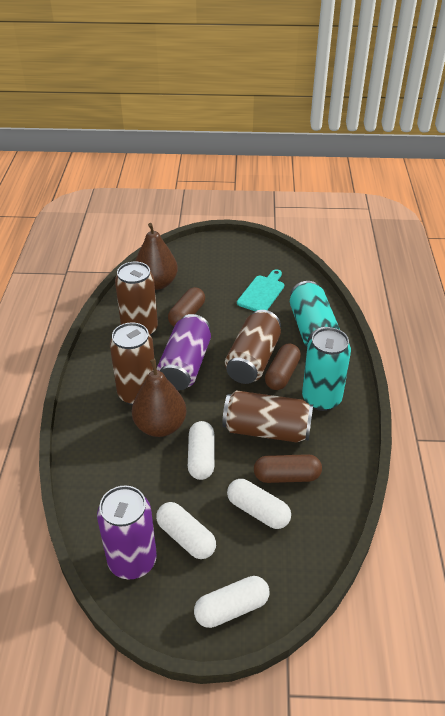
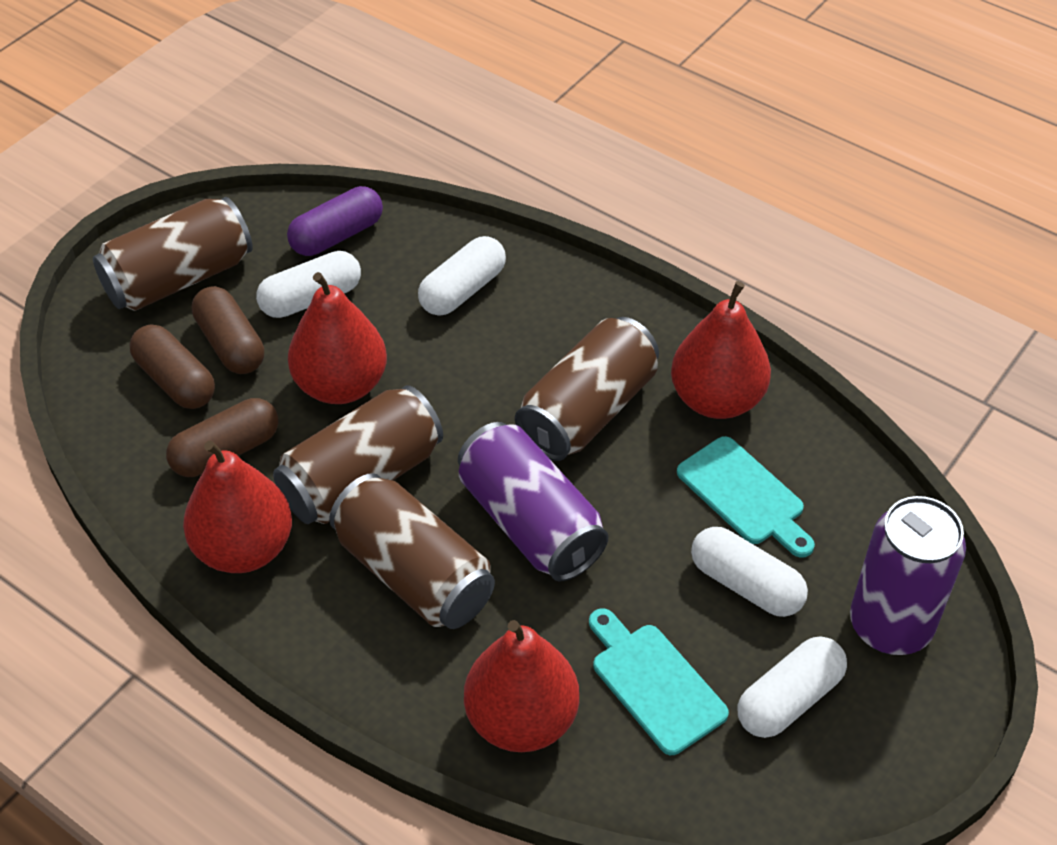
brown pear: [132,359,186,437] [135,223,178,290] = 2 -> none = 0
purple capsule: none = 0 -> [287,186,383,256] = 1
red pear: none = 0 -> [183,440,292,573] [288,272,387,404] [464,620,579,752] [671,281,771,419] = 4
turquoise can: [290,281,340,346] [302,327,351,411] = 2 -> none = 0
turquoise cutting board: [237,269,284,311] = 1 -> [589,608,729,755] [677,436,815,558] = 2

